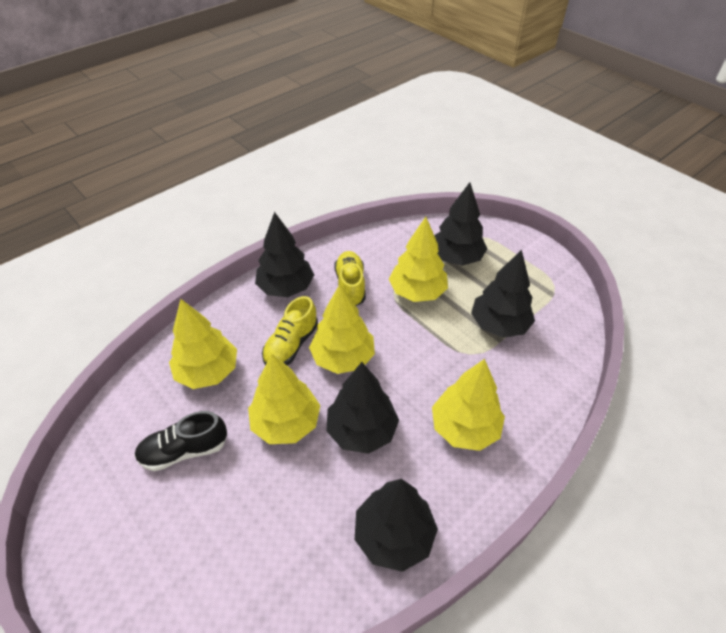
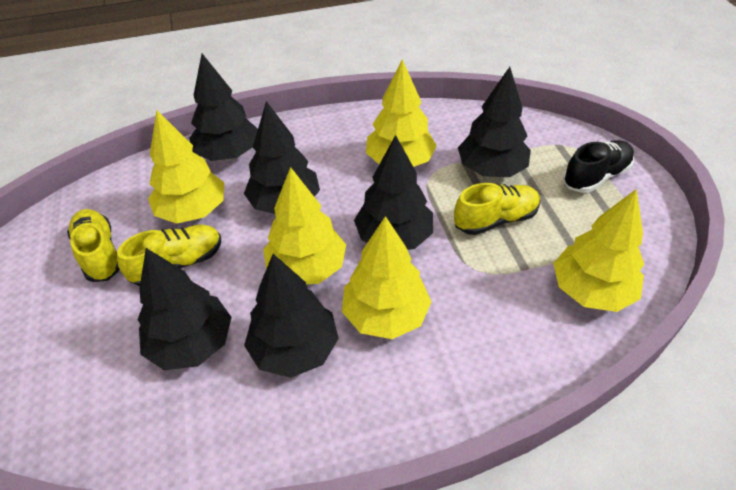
black tree: [255,212,314,297] [327,362,399,454] [355,479,438,572] [434,182,487,266] [471,250,535,338] = 5 -> [138,248,232,370] [189,54,258,161] [244,101,320,214] [244,254,339,378] [354,135,433,250] [458,67,531,177] = 6
yellow shoe: [262,296,318,365] [335,251,366,306] = 2 -> [67,209,120,282] [117,225,221,287] [454,183,540,235] = 3

